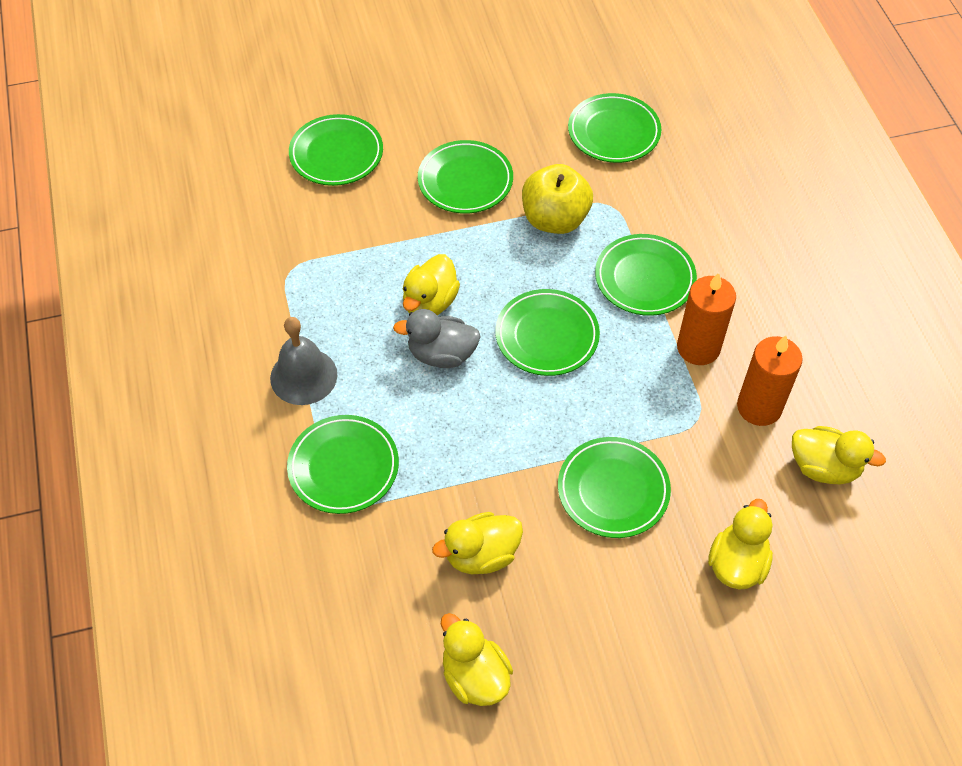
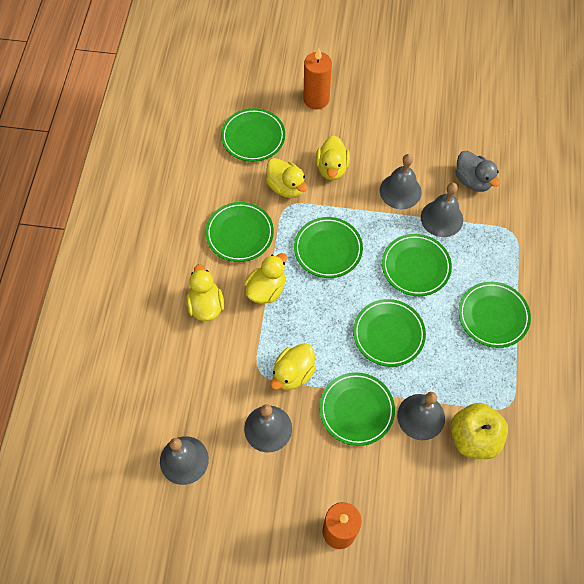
grey bell: [270,317,337,405] = 1 -> [160,436,209,485] [244,404,292,453] [380,154,422,209] [397,392,445,440] [421,183,463,237] = 5

